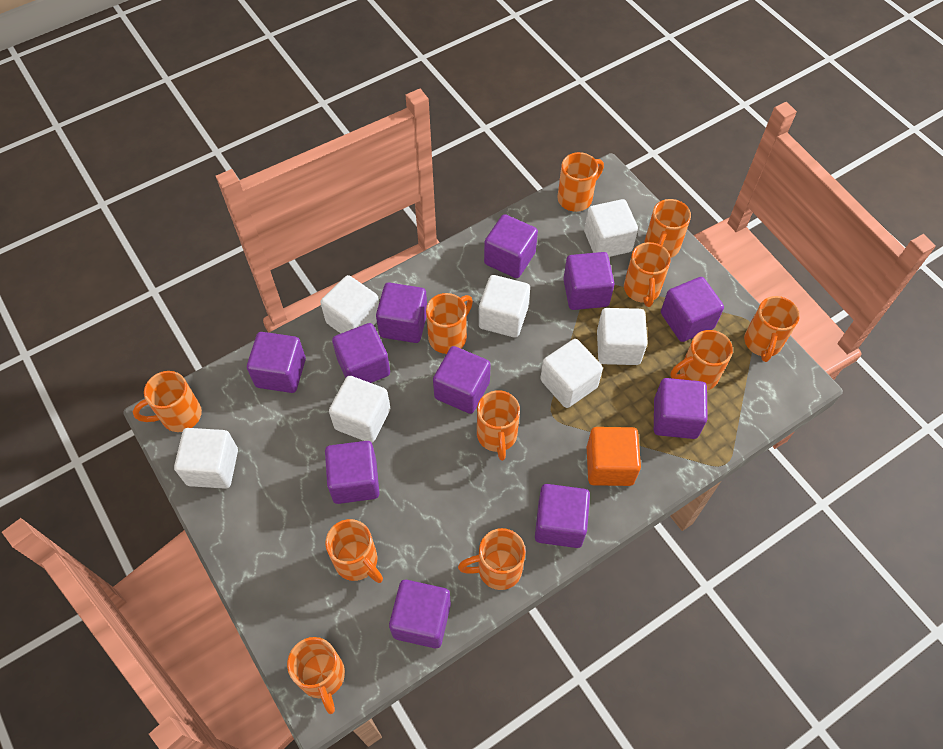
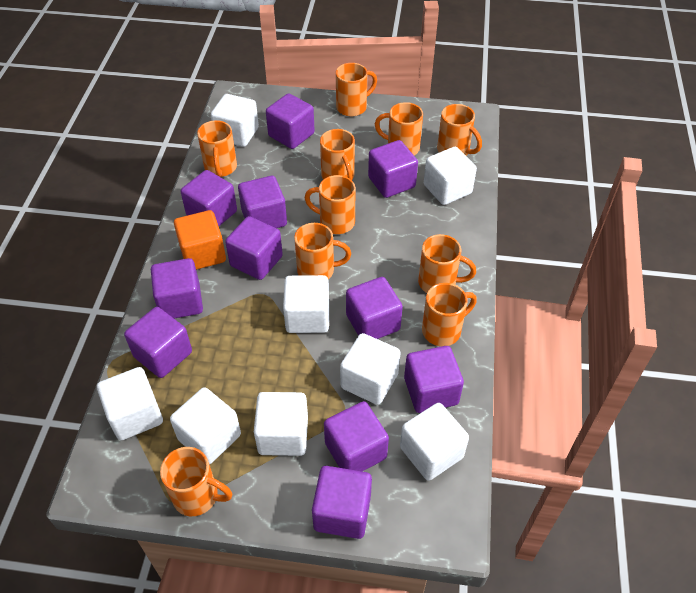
orange mug: [133,371,202,432] [287,637,345,714] [325,519,383,583] [426,293,473,354] [458,528,526,590] [477,390,520,461] [557,152,604,212] [624,242,671,307] [644,199,691,258] [671,330,733,390] [744,296,800,362] = 11 -> [160,447,232,516] [197,120,237,177] [294,223,351,279] [305,175,355,234] [320,129,355,180] [336,63,377,116] [375,102,423,155] [418,234,476,293] [422,283,477,346] [437,104,482,156] = 10
white cube: [174,428,238,489] [320,275,379,333] [329,376,390,443] [479,275,530,338] [540,339,603,408] [584,199,638,257] [597,308,648,365] = 7 -> [97,367,163,440] [170,387,241,465] [211,94,259,147] [254,392,308,456] [283,275,329,333] [340,333,401,405] [400,403,469,481] [424,147,477,205] = 8

